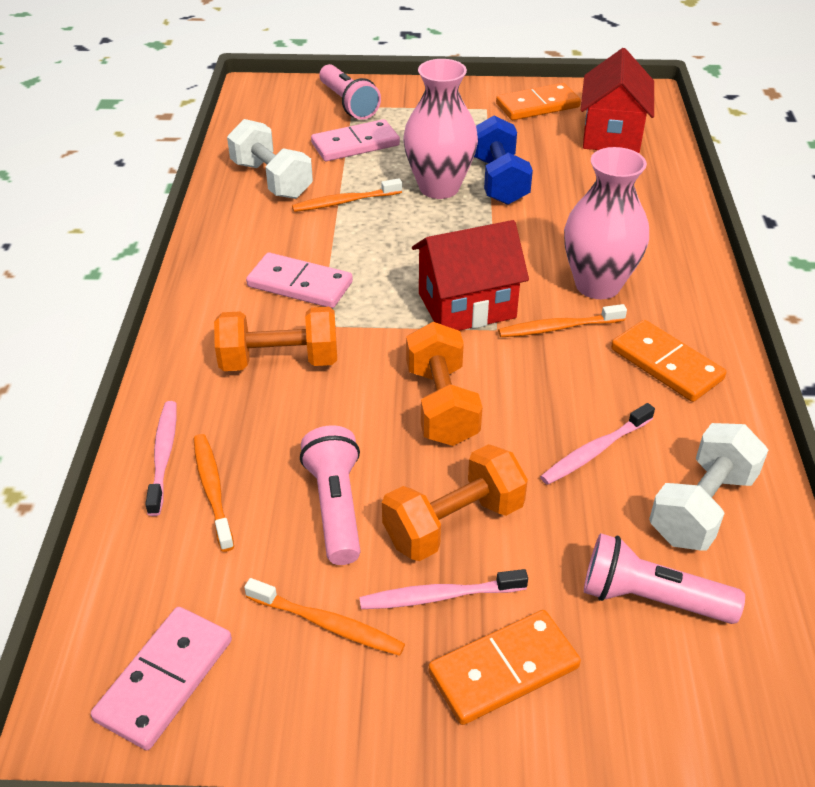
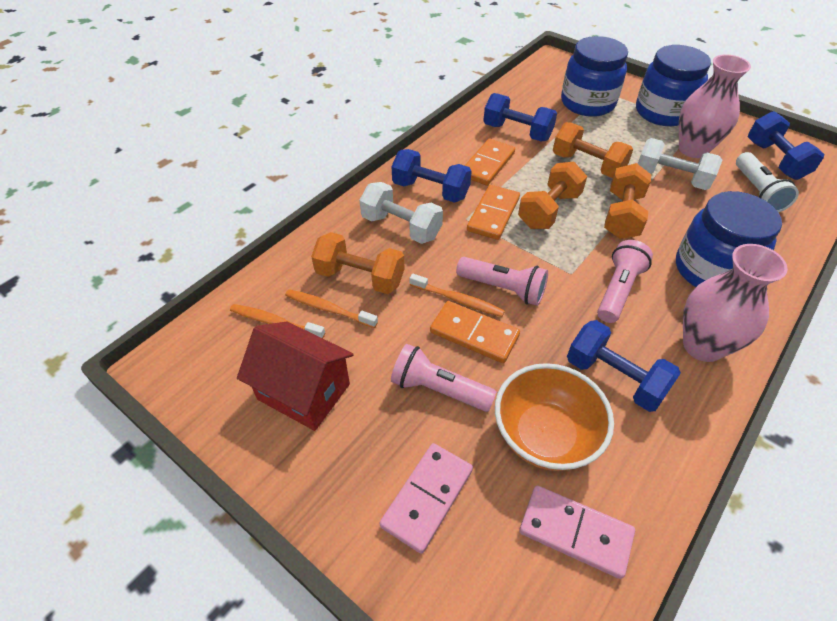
blue dumbbell: [474,115,533,205] = 1 -> [391,149,472,203] [483,93,557,141] [567,320,681,412] [748,111,824,180] = 4
blue jar: none = 0 -> [561,36,628,117] [636,45,711,126] [676,191,782,287] = 3
orange bowl: none = 0 -> [495,363,614,471] = 1
orange dumbbell: [214,307,337,371] [382,444,528,561] [406,322,482,446] = 3 -> [311,232,404,294] [518,162,587,229] [553,122,633,178] [604,163,651,239] = 4
orange toothbrush: [194,434,234,552] [244,578,405,656] [292,178,402,212] [498,304,627,337] = 4 -> [230,304,325,338] [285,289,378,328] [410,274,505,317] = 3
pink domino: [91,607,232,750] [246,252,353,308] [311,119,400,161] = 3 -> [380,443,473,554] [519,486,635,579] = 2
pink toothbrush: [145,401,177,516] [359,569,528,609] [540,403,655,485] = 3 -> none = 0
red house: [412,220,529,331] [581,48,654,153] = 2 -> [237,322,354,431] = 1
white flashlight: none = 0 -> [736,152,799,212] = 1

